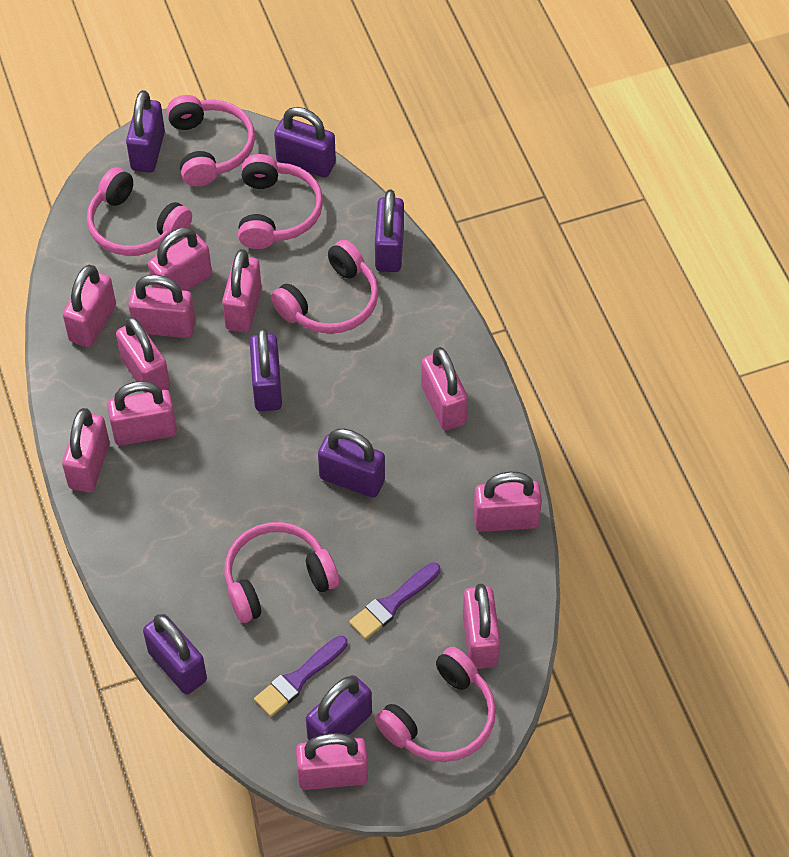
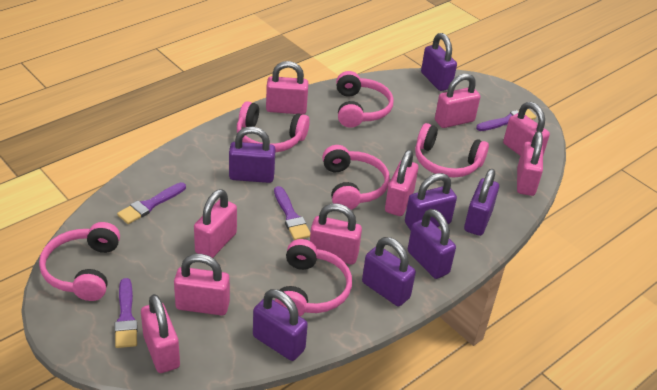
pink padlock: [62,408,109,493] [63,265,116,348] [107,381,177,446] [116,317,170,393] [128,275,196,338] [148,227,212,291] [222,249,262,333] [296,733,368,790] [421,347,468,430] [463,584,500,669] [473,472,542,532] = 11 -> [141,294,180,373] [174,254,230,316] [194,189,237,258] [266,61,309,115] [310,203,362,264] [385,150,418,216] [435,74,480,128] [503,102,550,156] [517,131,543,196] = 9
purple brush: [254,636,348,717] [349,562,441,639] = 2 -> [115,278,137,348] [117,182,186,224] [274,186,310,240] [476,109,536,131] = 4

